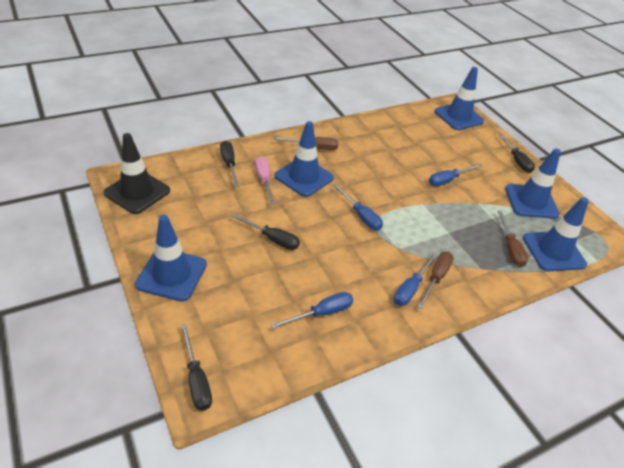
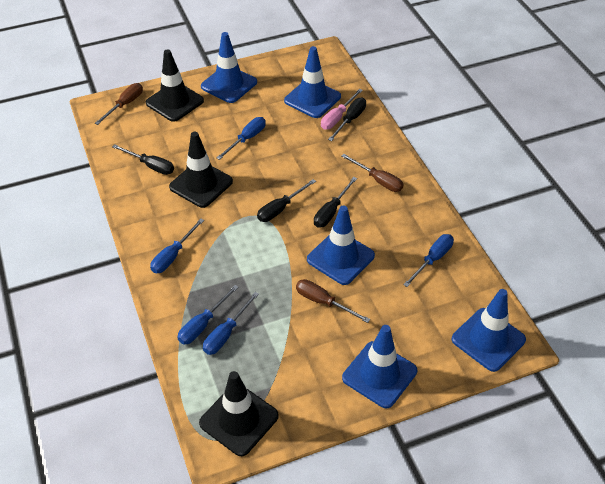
black traffic cone: [103,133,170,214] = 1 -> [146,49,204,122] [169,132,233,208] [199,371,279,456] = 3
blue screwdriver: [271,292,353,329] [333,184,383,230] [394,253,438,306] [429,163,482,187] = 4 -> [150,219,204,273] [178,285,239,345] [203,292,259,355] [216,117,266,160] [403,234,454,287] = 5

